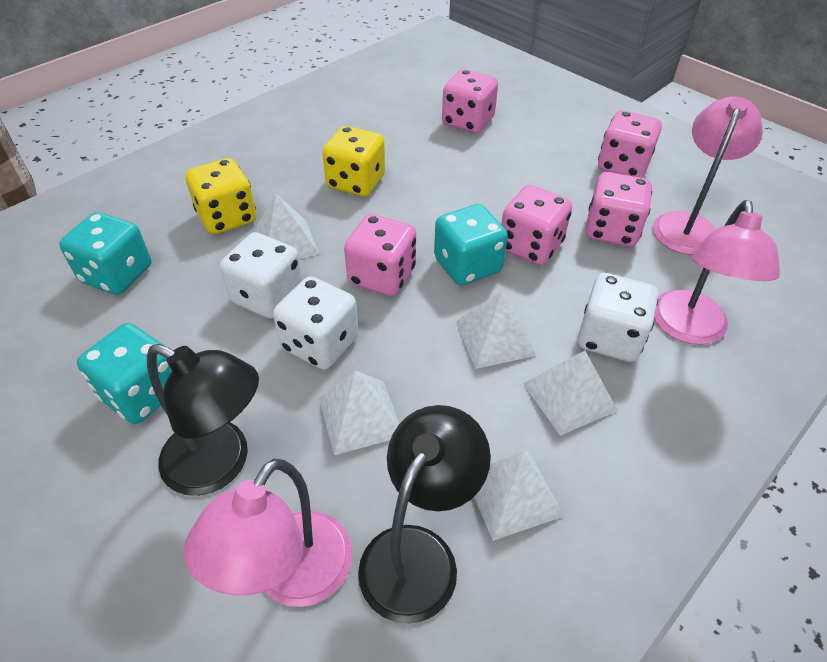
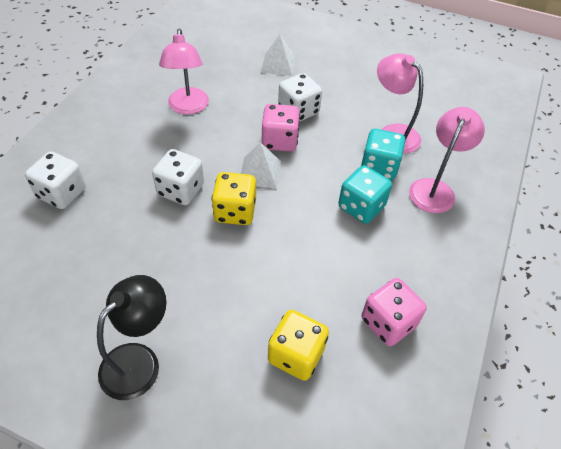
black lamp: [147,344,259,496] [358,405,491,624] = 2 -> [97,275,167,400] = 1
pink dice: [344,214,416,296] [442,69,498,134] [501,185,572,265] [585,172,652,247] [598,111,662,178] = 5 -> [262,104,300,152] [361,278,427,346] = 2
turquoise dice: [59,212,151,295] [77,323,172,424] [434,204,508,286] = 3 -> [338,165,392,224] [361,129,405,180] = 2
white pyramid: [253,194,319,259] [319,371,399,455] [456,290,536,369] [474,452,564,541] [523,351,618,436] = 5 -> [241,142,281,189] [261,34,296,76] = 2

